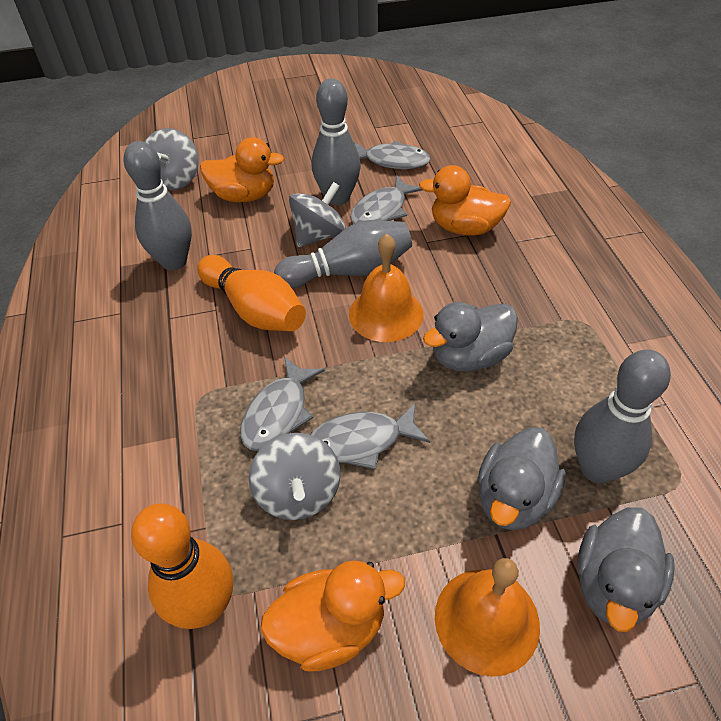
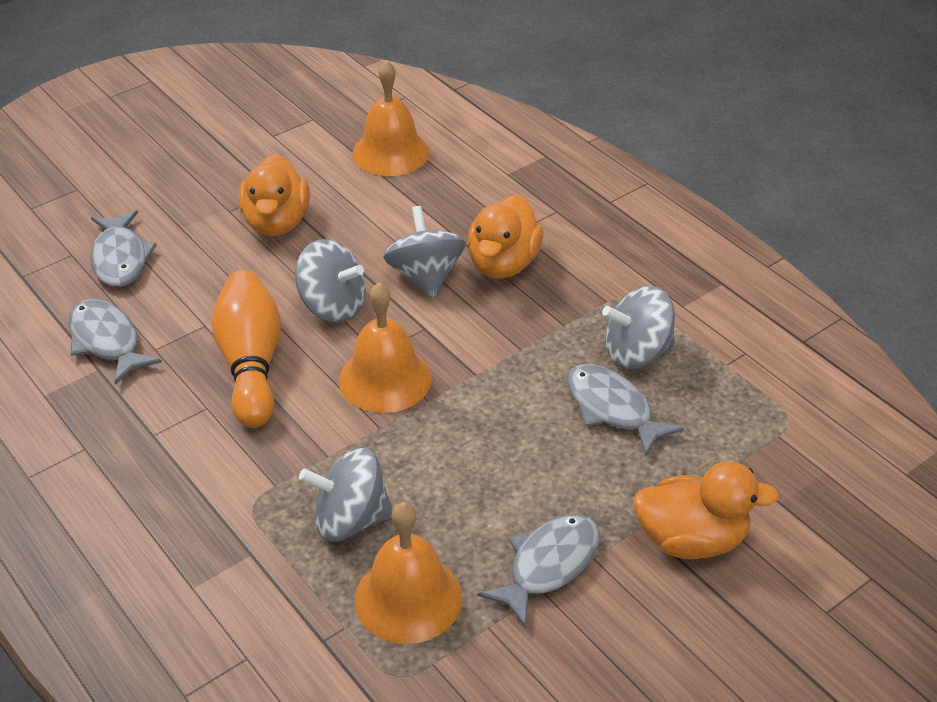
grey bowling pin: [124,141,192,270] [274,220,412,288] [312,79,361,205] [574,350,671,483] = 4 -> none = 0
grey duck: [423,302,518,372] [478,427,566,530] [577,507,675,632] = 3 -> none = 0
grey spinning top: [145,128,199,190] [249,433,341,520] [289,182,346,247] = 3 -> [295,239,366,323] [299,448,393,542] [383,206,466,298] [602,286,675,369] = 4
orange bell: [349,234,423,342] [435,558,540,677] = 2 -> [339,282,432,413] [352,60,430,176] [355,502,462,644] = 3
orange bowling pin: [131,503,233,629] [197,255,306,331] = 2 -> [211,271,281,428] = 1

